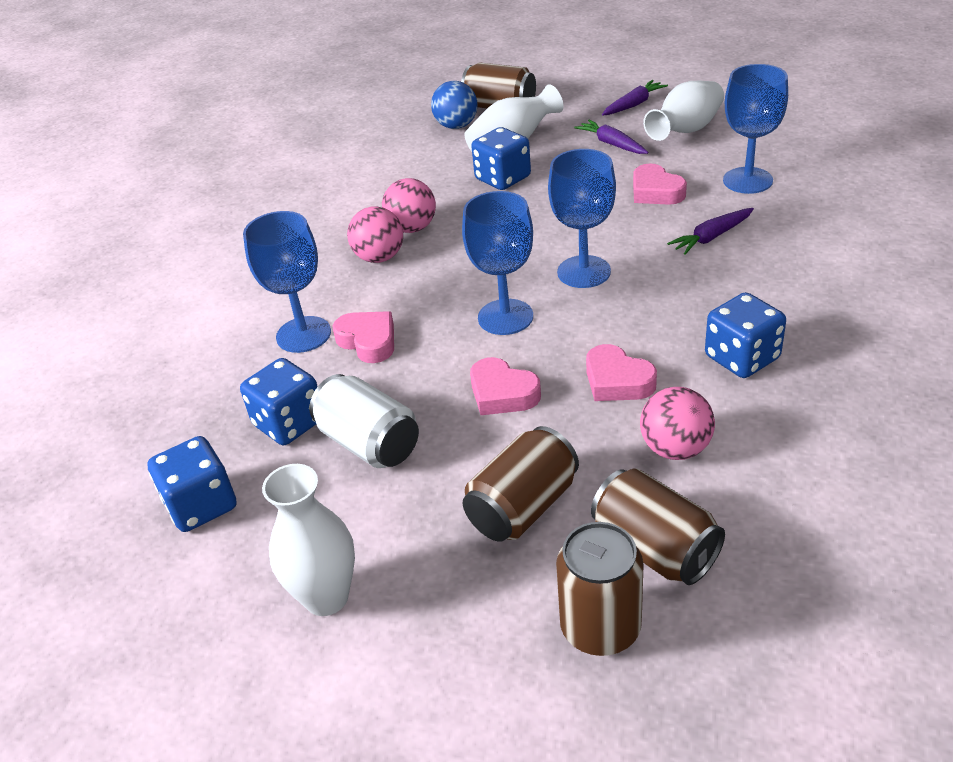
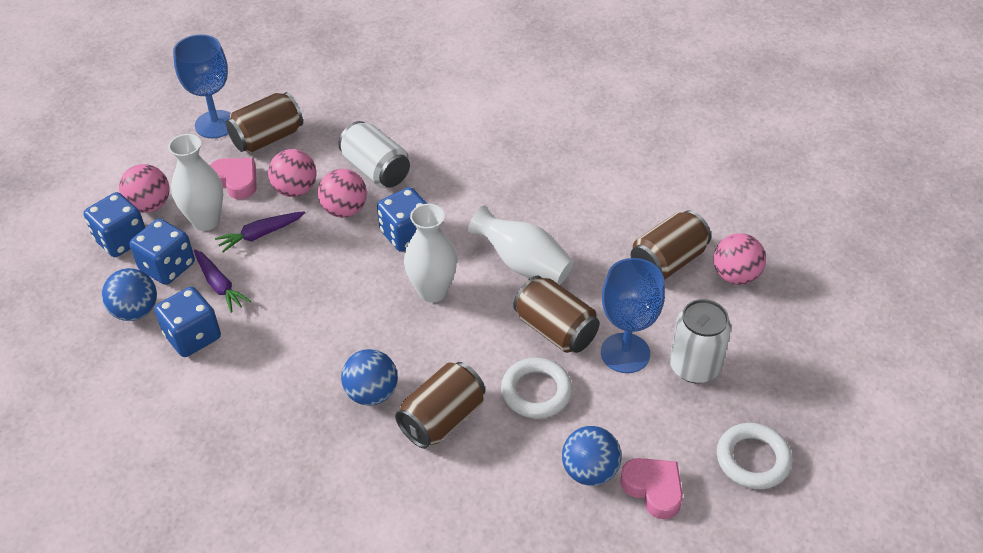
blue ball: [431,81,478,129] = 1 -> [102,268,157,321] [341,349,398,406] [562,426,621,486] = 3
blue goblet: [243,211,331,353] [462,191,533,335] [548,149,616,288] [723,64,788,194] = 4 -> [173,34,231,138] [601,258,665,373] = 2
pink ball: [347,207,403,263] [382,178,436,233] [640,387,715,460] = 3 -> [119,164,170,213] [268,149,317,197] [318,169,367,218] [713,233,766,285] = 4
pink heart: [333,311,394,363] [470,357,541,415] [586,344,657,401] [633,163,687,205] = 4 -> [210,158,257,199] [620,458,683,519] = 2
purple carrot: [574,120,648,154] [602,80,668,115] [667,208,754,255] = 3 -> [194,249,251,313] [215,211,305,252] = 2
white can: [309,374,419,468] = 1 -> [338,121,410,188] [670,299,731,383] = 2
white ring: none = 0 -> [501,357,572,418] [717,423,792,489] = 2

